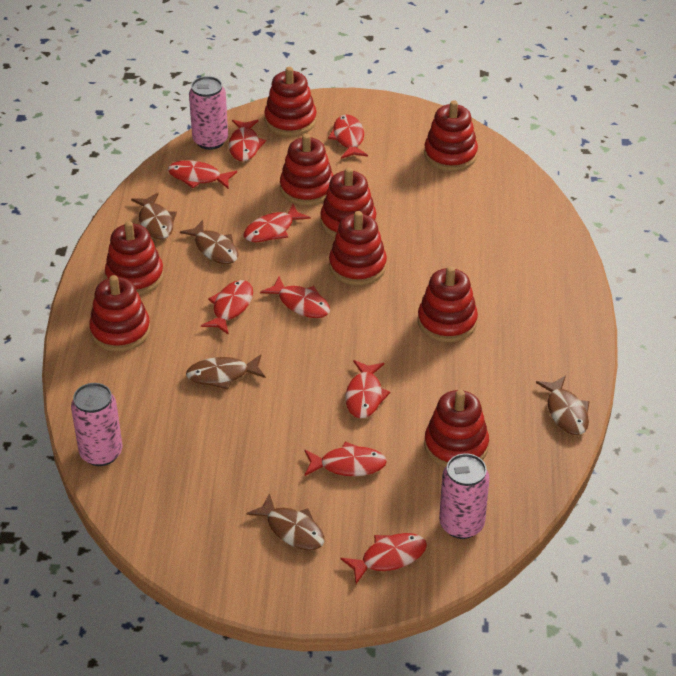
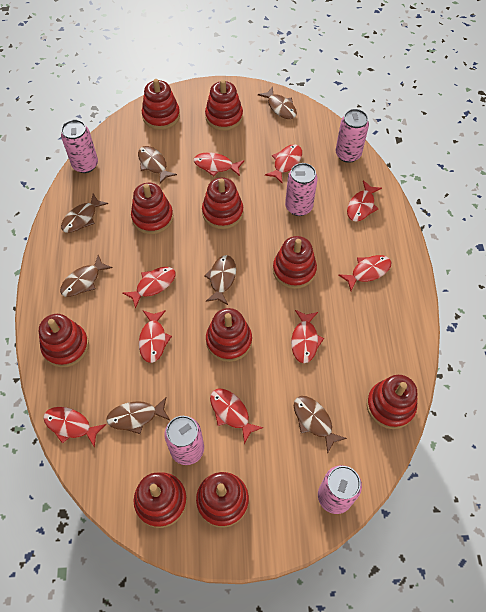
brown fish: [131,193,177,239] [180,220,238,264] [186,354,266,390] [246,493,324,551] [536,376,590,435] = 5 -> [60,255,113,297] [61,194,108,233] [106,397,170,434] [138,146,177,184] [204,255,236,305] [258,86,297,119] [294,396,347,454] = 7
pink can: [71,383,123,466] [189,76,228,150] [439,453,490,539] = 3 -> [61,120,98,173] [164,416,204,465] [285,163,318,216] [318,465,362,514] [335,109,369,163] = 5
red stacking toy: [89,275,150,352] [105,221,164,295] [264,67,317,136] [280,134,334,206] [320,167,376,238] [329,211,387,285] [418,266,478,342] [424,100,478,171] [424,390,489,467] = 9 -> [39,314,89,367] [131,183,173,234] [134,472,187,528] [142,79,180,130] [196,472,249,528] [202,177,243,229] [205,80,243,131] [206,308,252,362] [273,236,317,289] [367,375,417,429] = 10

